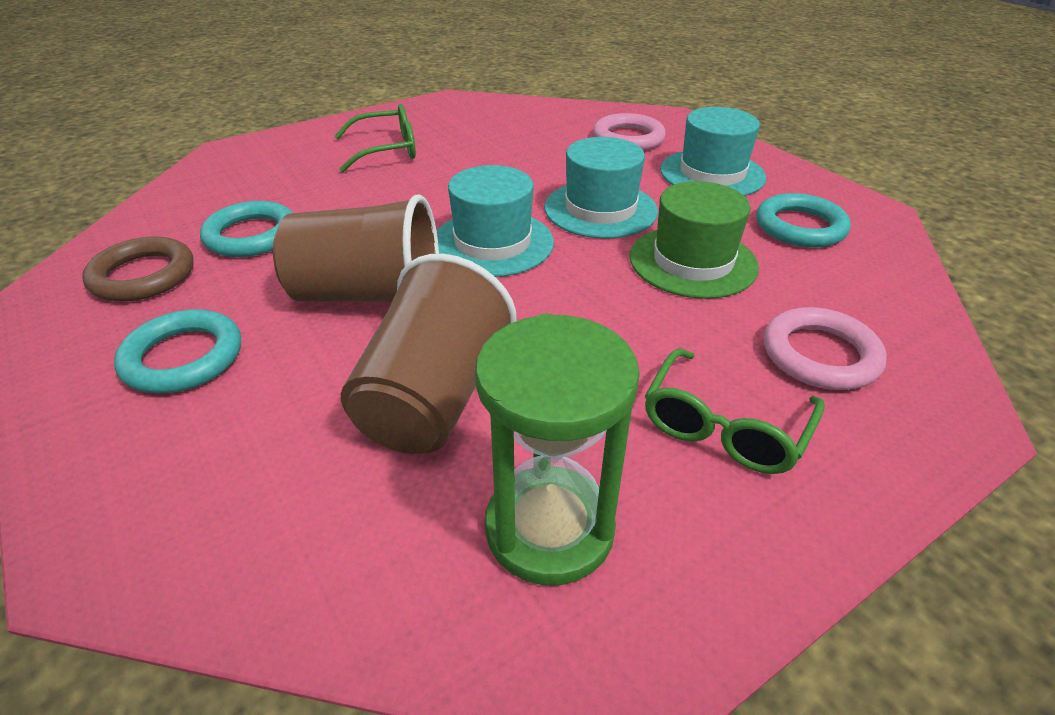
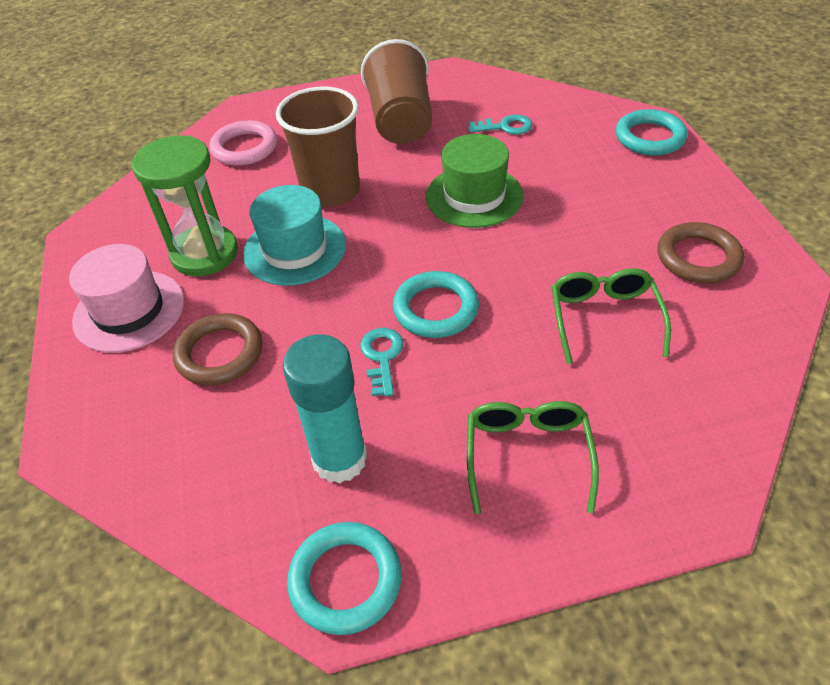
brown ring: [82,237,194,302] = 1 -> [173,313,263,386] [658,222,744,283] = 2
pink hat: none = 0 -> [69,244,184,353] = 1
pink ring: [593,113,666,151] [764,307,887,390] = 2 -> [209,120,277,166] = 1
turquoise glue stick: none = 0 -> [283,334,367,483] = 1
turquoise hat: [437,165,554,277] [544,137,658,238] [660,107,766,196] = 3 -> [243,185,346,286] = 1
turquoise key: none = 0 -> [360,328,404,396] [468,114,533,135] = 2

